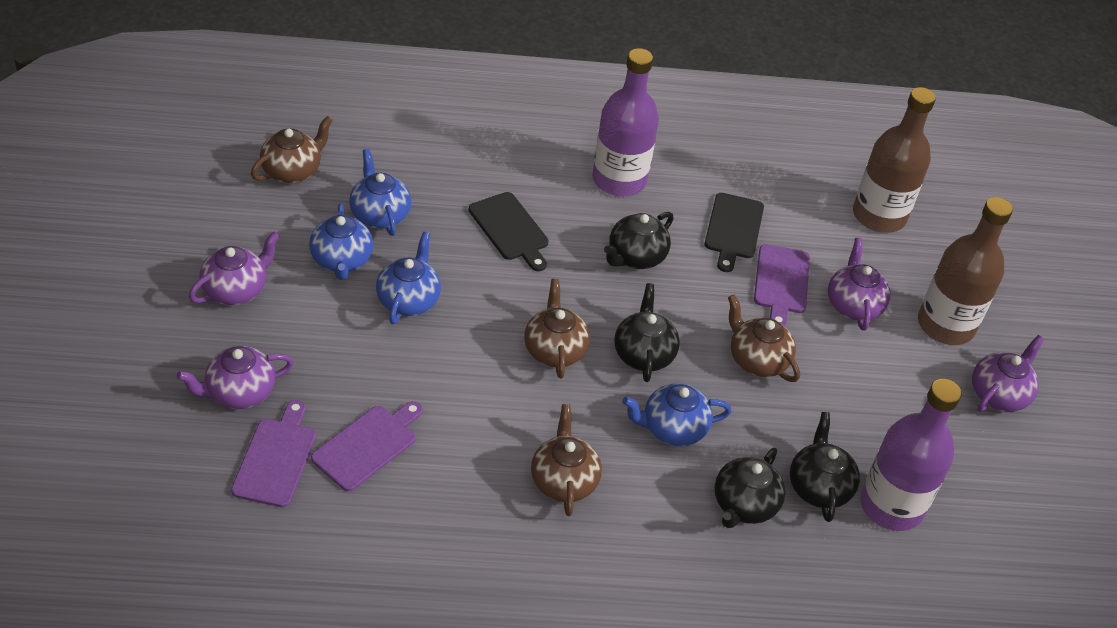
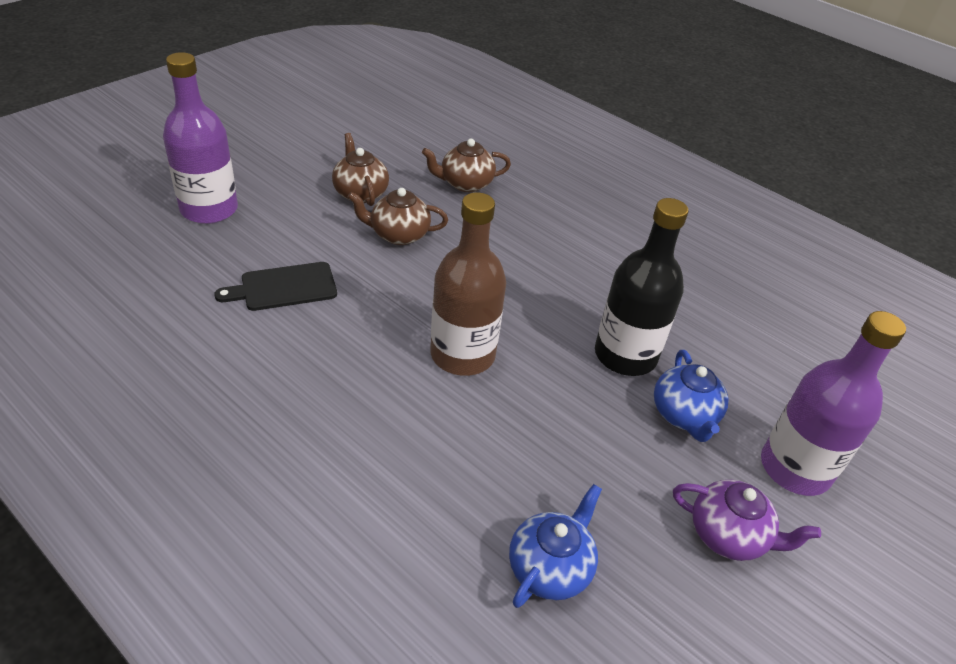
black bottle: none = 0 -> [595,198,689,376] = 1
black cutting board: [469,192,549,271] [705,193,764,272] = 2 -> [214,262,337,311] = 1
black teapot: [604,212,674,269] [614,283,680,382] [714,448,785,528] [790,412,860,522] = 4 -> none = 0
blue teapot: [309,203,373,280] [349,149,411,236] [376,232,441,324] [622,383,732,446] = 4 -> [509,484,602,608] [654,350,728,442] = 2
brown bottle: [853,87,936,233] [918,197,1013,345] = 2 -> [430,192,506,376] = 1
brown teapot: [251,116,333,184] [524,279,590,378] [531,404,602,516] [728,294,800,382] = 4 -> [332,133,389,206] [348,188,448,245] [422,139,511,192] = 3
purple cutting board: [231,400,316,507] [311,401,423,492] [754,244,810,327] = 3 -> none = 0
purple teapot: [176,346,294,409] [189,231,280,305] [828,238,891,331] [972,335,1044,412] = 4 -> [673,480,821,561] = 1

